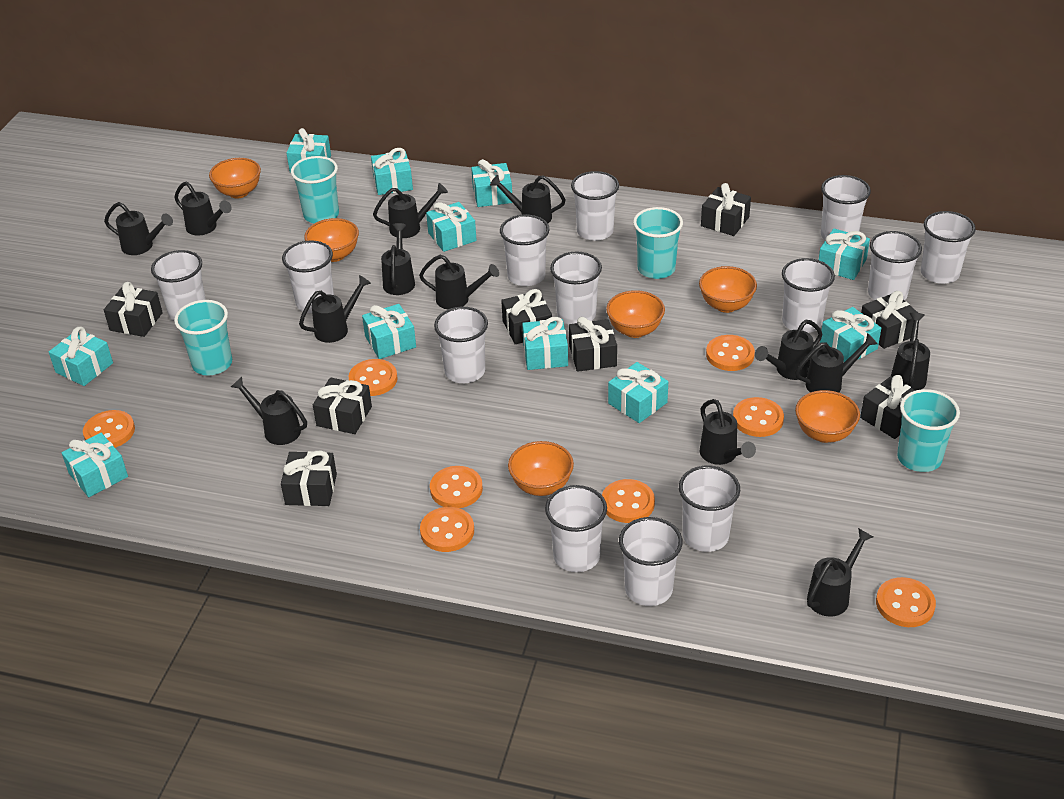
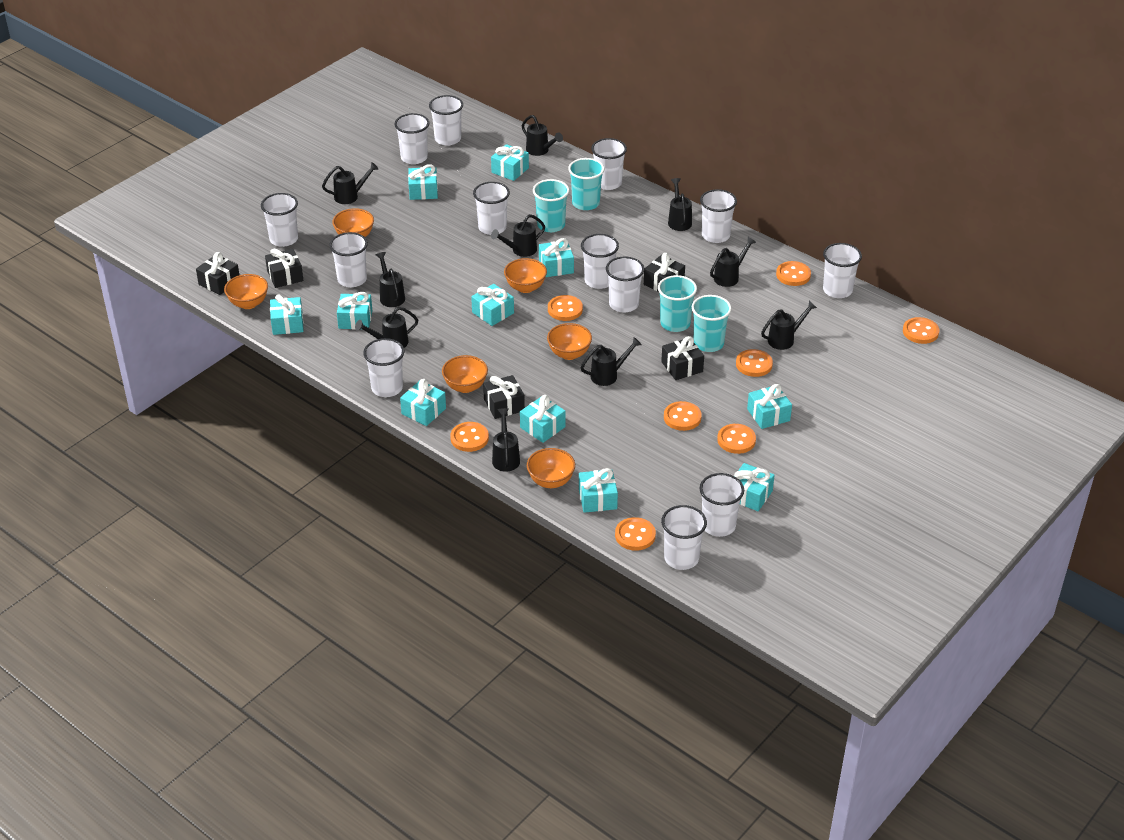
black gift: [104,282,163,337] [281,451,337,506] [313,378,372,434] [501,289,552,344] [569,317,617,372] [701,183,751,236] [860,375,916,439] [861,291,918,349] = 8 -> [196,252,239,295] [265,248,303,288] [483,375,525,419] [644,253,685,292] [661,336,704,380] = 5
black watering can: [104,202,173,255] [174,182,232,236] [231,377,307,445] [299,275,371,343] [373,183,448,238] [381,223,415,295] [419,255,499,309] [490,175,566,223] [700,399,756,465] [755,320,823,380] [795,333,878,392] [807,528,873,617] [891,313,930,390] = 13 -> [322,162,378,204] [355,307,418,348] [376,252,405,307] [491,214,545,257] [492,408,520,472] [522,115,563,156] [580,337,642,386] [668,178,692,231] [710,237,756,287] [761,301,817,350] = 10

